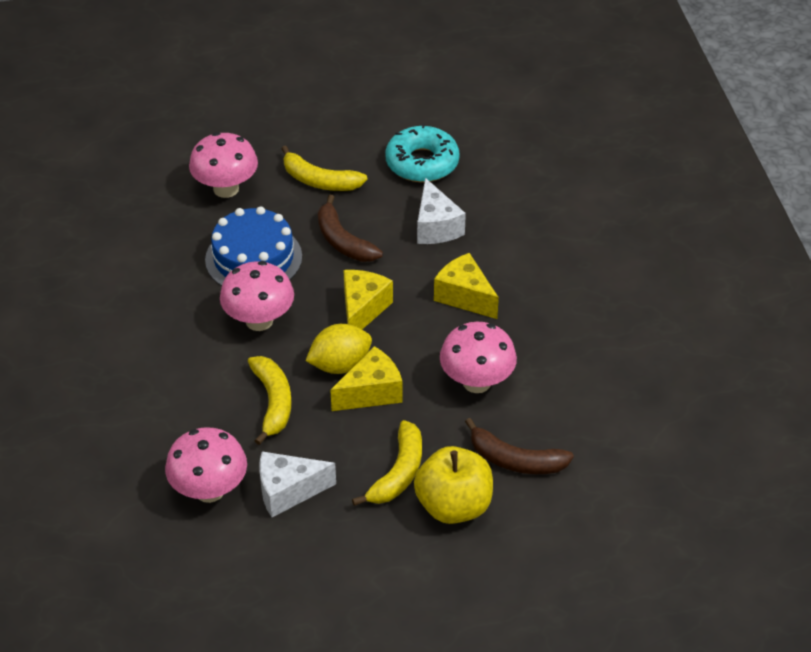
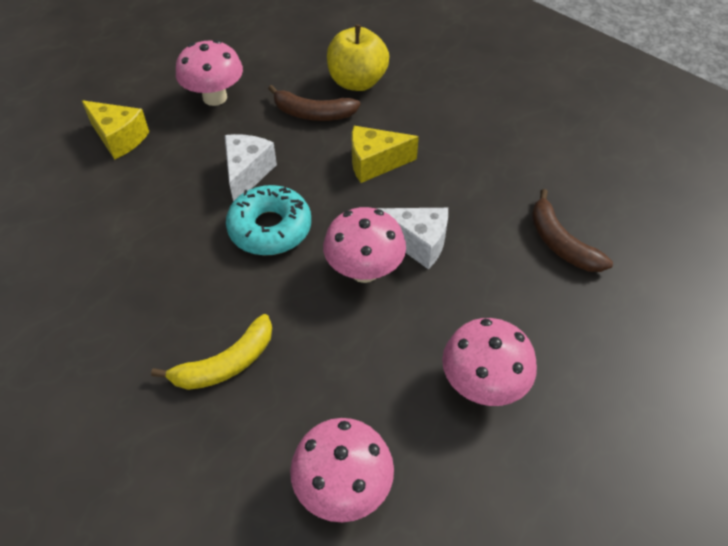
blue cake: [205,206,302,286] = 1 -> none = 0
yellow banana: [248,356,292,445] [281,145,367,191] [352,420,422,506] = 3 -> [151,314,272,390] = 1
yellow cheese: [330,346,402,411] [343,270,393,329] [434,253,499,319] = 3 -> [82,100,149,160] [352,126,419,183] = 2
yellow lemon: [306,324,372,374] = 1 -> none = 0

